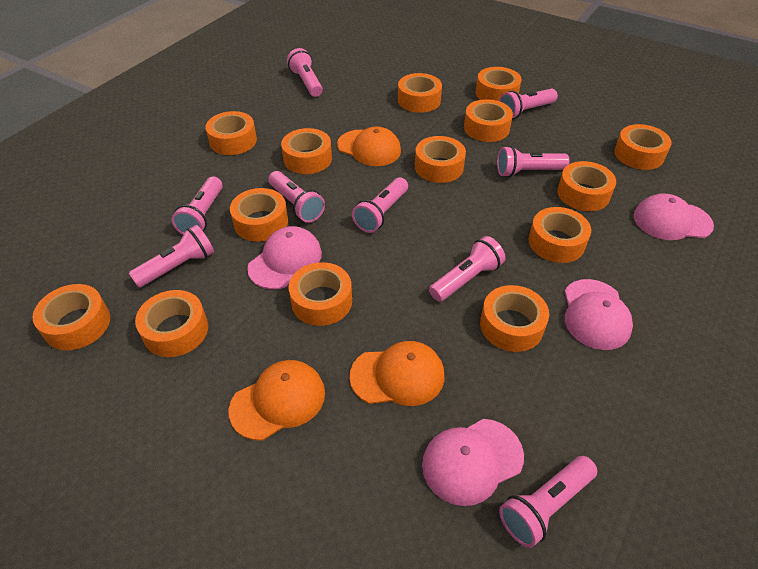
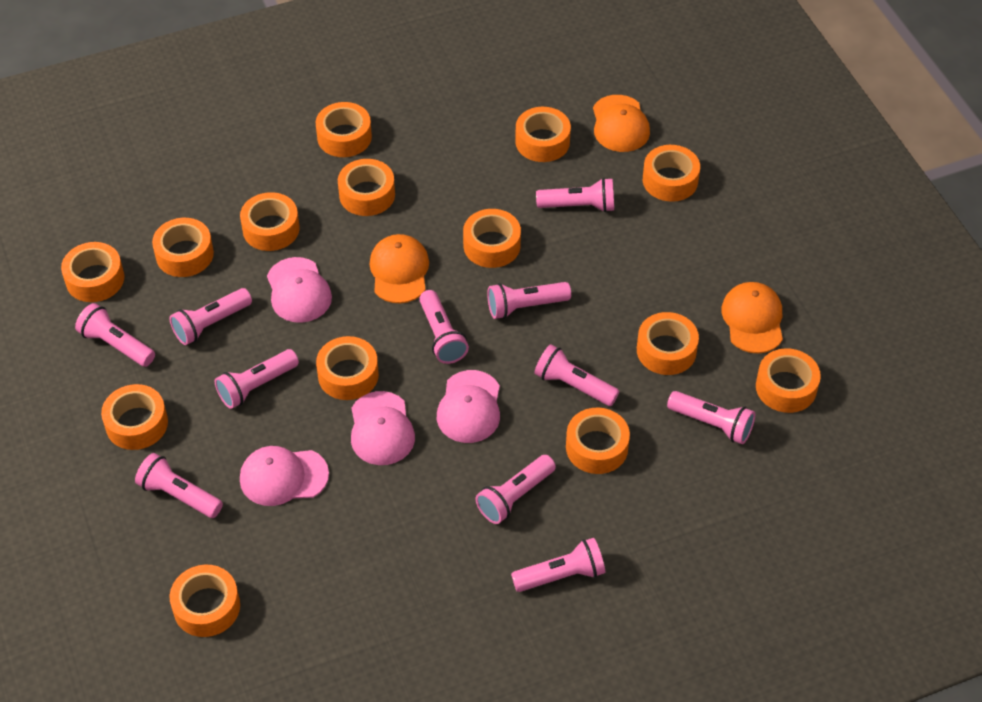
pink flashlight: [129,225,214,288] [172,177,223,235] [268,171,325,223] [287,48,323,97] [352,177,408,233] [429,236,505,302] [497,146,570,177] [499,89,558,119] [499,456,597,548] = 9 -> [75,303,155,367] [135,453,223,518] [170,288,252,345] [215,349,299,409] [419,290,469,364] [476,455,556,524] [487,282,571,319] [511,538,605,592] [534,344,619,406] [536,178,614,212] [667,391,755,444] = 11

